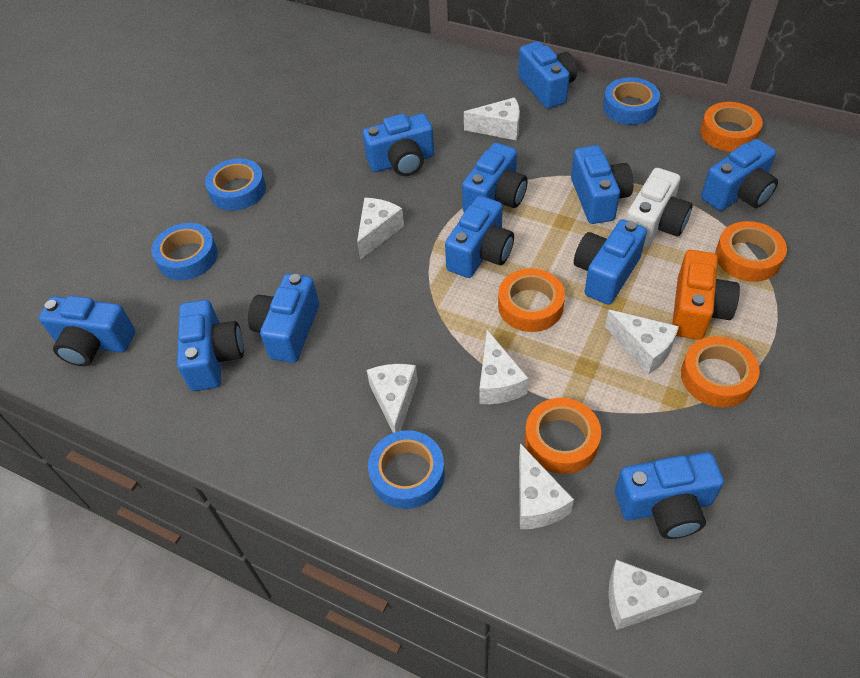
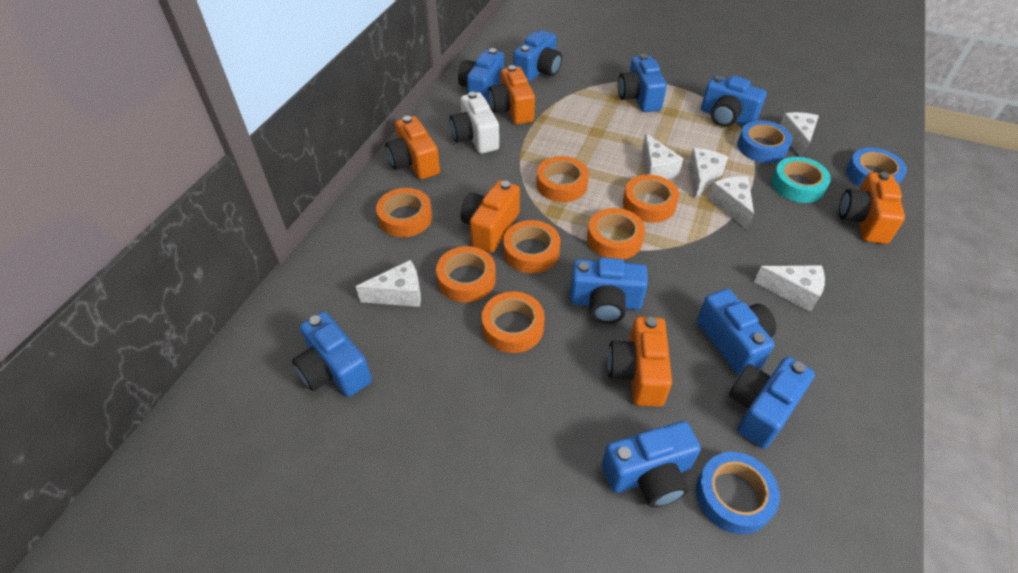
blue camera: [39,296,135,366] [177,300,244,391] [248,274,319,363] [363,113,434,176] [445,196,514,278] [462,143,528,212] [518,41,577,109] [571,145,634,224] [574,219,647,305] [615,452,724,539] [701,139,778,211] = 11 -> [292,311,372,397] [458,48,504,103] [514,30,562,83] [570,257,648,323] [602,421,701,508] [618,54,667,112] [697,289,776,375] [701,75,767,127] [729,357,815,448] = 9
blue tape: [152,223,218,280] [205,158,266,211] [368,430,445,509] [603,77,660,125] = 4 -> [696,452,780,534] [737,120,792,163] [846,148,907,187] = 3
orange camera: [672,250,740,340] = 1 -> [385,116,440,180] [460,180,520,252] [489,65,535,125] [607,317,672,407] [839,172,905,244] = 5
orange tape: [498,268,565,332] [525,398,601,474] [681,336,760,407] [700,102,763,152] [715,221,787,282] = 5 -> [376,188,432,237] [436,246,496,302] [482,292,545,353] [503,220,561,273] [536,156,589,202] [587,208,645,259] [623,174,679,223] = 7
turquoise tape: none = 0 -> [772,157,831,203] = 1
white cheese: [357,198,404,260] [367,364,418,433] [464,97,520,140] [479,330,529,404] [519,443,574,529] [605,310,679,375] [608,559,703,630] = 7 -> [356,260,421,307] [642,133,683,180] [688,148,728,198] [708,176,754,231] [754,265,825,312] [780,112,819,157] = 6

